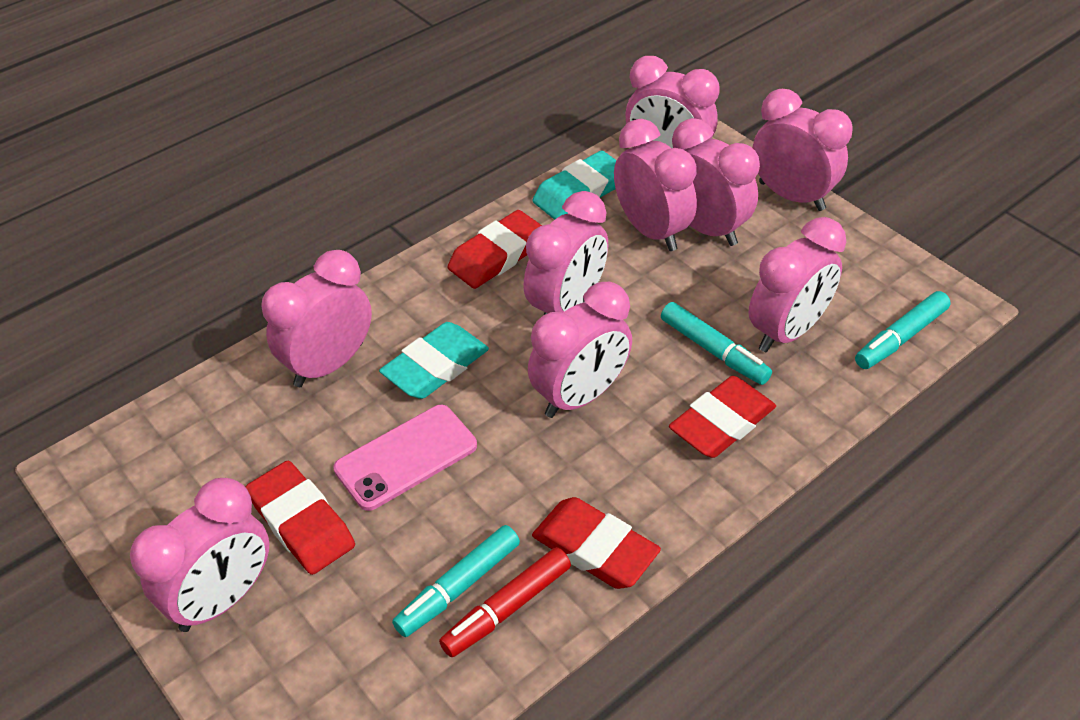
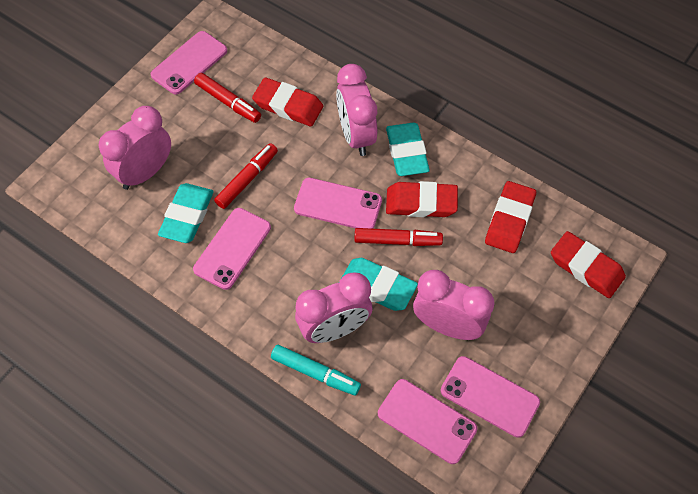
pink clock: [130,478,269,632] [261,250,372,387] [523,191,608,315] [528,282,632,418] [614,119,697,251] [626,56,720,148] [672,118,760,246] [749,217,846,352] [752,89,853,211] = 9 -> [98,106,171,190] [295,273,373,343] [336,64,377,156] [413,270,495,340] = 4
pink phone: [333,405,477,511] = 1 -> [151,31,227,94] [193,208,271,290] [294,178,382,229] [378,379,477,464] [441,356,540,438] = 5
red marker: [439,547,571,657] = 1 -> [194,73,261,123] [214,143,278,209] [354,228,443,246] = 3
turquoise eraser: [379,322,489,399] [532,151,616,220] = 2 -> [158,183,214,243] [342,258,418,311] [386,123,430,176] = 3
turquoise marker: [392,525,520,637] [661,302,772,385] [855,291,951,369] = 3 -> [271,345,361,396] = 1

